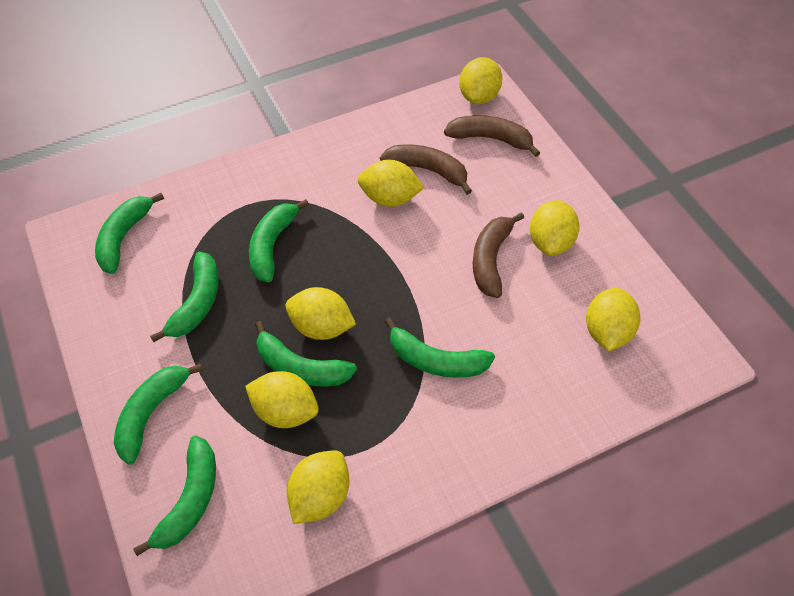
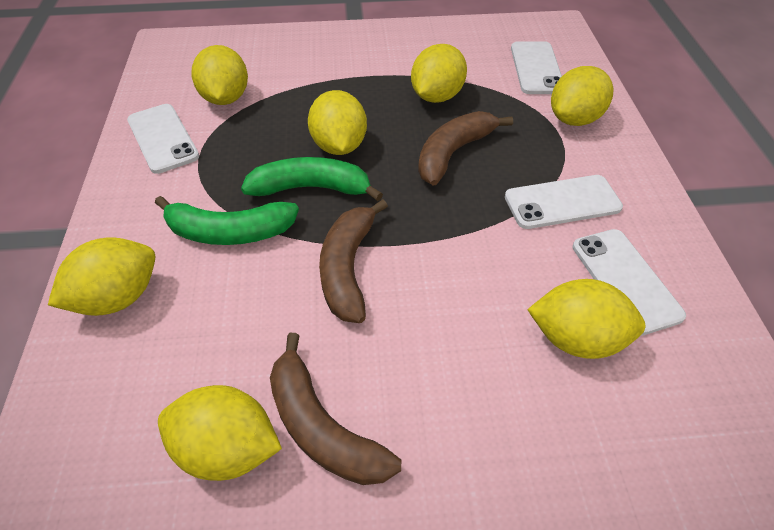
green banana: [95,193,164,274] [114,364,203,465] [133,436,216,556] [150,252,219,342] [249,199,309,282] [255,321,357,387] [384,317,495,378] = 7 -> [155,196,299,245] [241,157,383,201] = 2
white phone: none = 0 -> [127,104,199,174] [505,175,623,229] [511,41,562,94] [573,229,686,336] = 4

